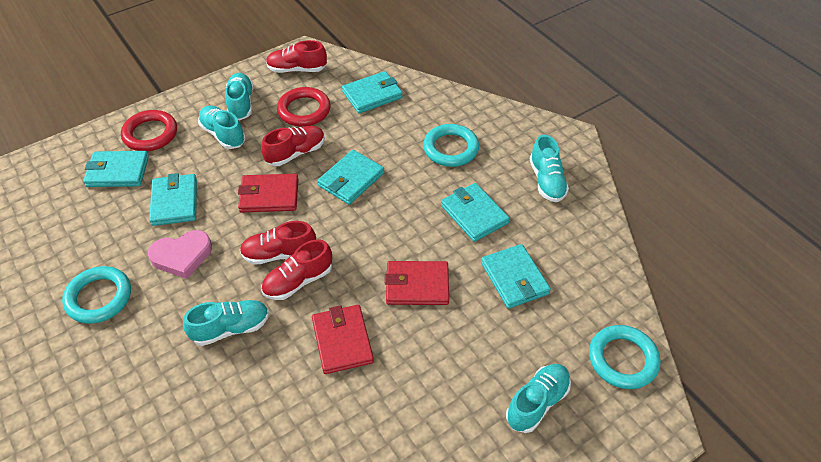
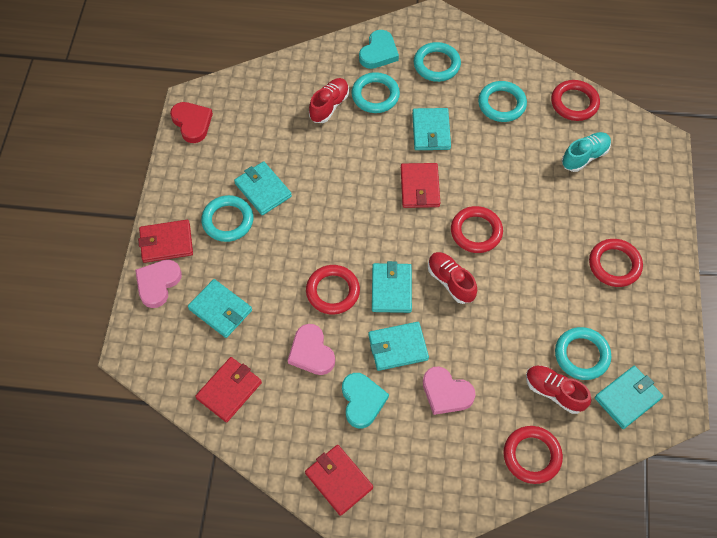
pink heart: [148,230,212,279] = 1 -> [135,260,182,308] [288,324,335,375] [423,367,476,415] = 3
red heart: none = 0 -> [170,102,213,143] = 1
red ring: [121,110,177,151] [277,87,331,127] = 2 -> [306,265,360,315] [451,206,503,253] [503,426,563,484] [551,80,600,121] [589,239,643,287] = 5
red shoe: [240,221,316,265] [261,126,325,166] [261,239,332,300] [266,40,327,73] = 4 -> [309,78,349,123] [428,252,477,304] [526,365,591,414] = 3
red wallet: [238,174,299,213] [312,305,374,374] [385,261,449,305] = 3 -> [138,220,193,263] [195,357,262,422] [305,445,373,516] [401,163,440,208] = 4
turquoise heart: none = 0 -> [342,373,389,428] [359,30,399,69] = 2
turquoise ring: [62,266,131,324] [423,124,479,167] [589,325,661,389] = 3 -> [201,195,253,242] [352,72,400,113] [414,42,461,82] [478,81,527,122] [555,327,611,380] = 5
turquoise shoe: [183,300,269,346] [198,106,246,149] [225,73,253,120] [506,364,571,433] [530,135,569,202] = 5 -> [562,132,611,172] = 1

